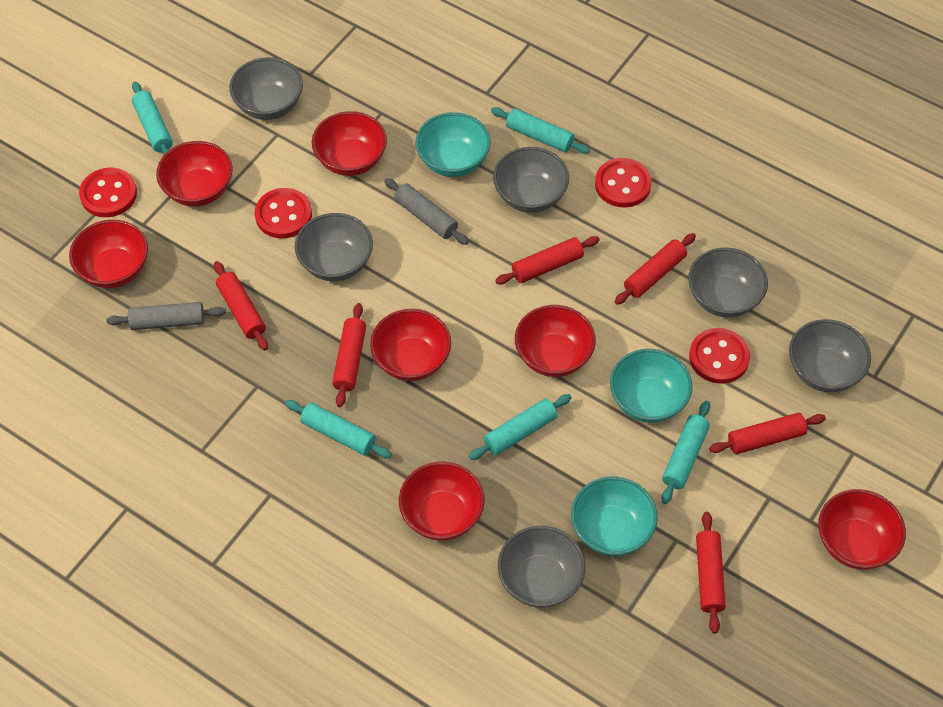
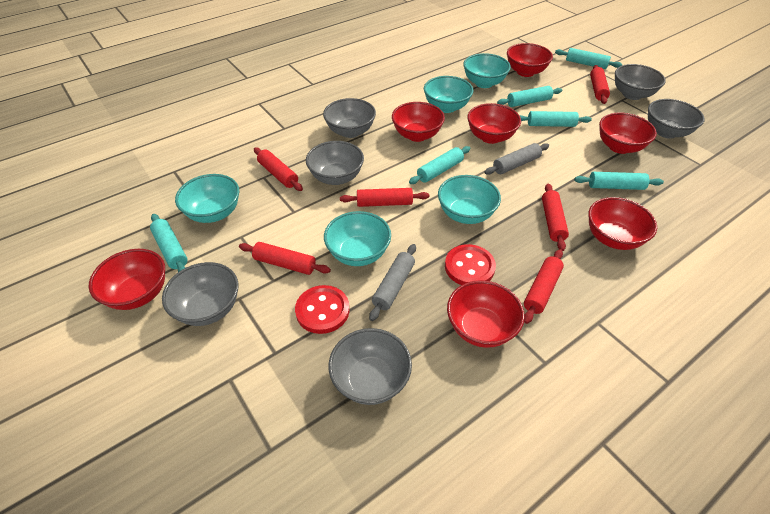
red button: [79,168,137,217] [255,188,312,238] [595,158,652,207] [689,328,750,384] = 4 -> [295,285,349,334] [445,244,496,285] = 2
turquoise bowl: [415,112,491,177] [571,476,658,556] [610,349,693,423] = 3 -> [175,174,239,223] [324,211,391,266] [424,76,473,113] [438,175,501,224] [464,53,511,88] = 5
turquoise rolling pin: [132,82,173,156] [285,400,392,458] [469,394,572,460] [491,107,590,154] [661,401,710,504] = 5 -> [150,214,188,272] [409,146,471,184] [497,86,562,107] [520,111,592,127] [555,48,622,69] [574,172,664,190] = 6

